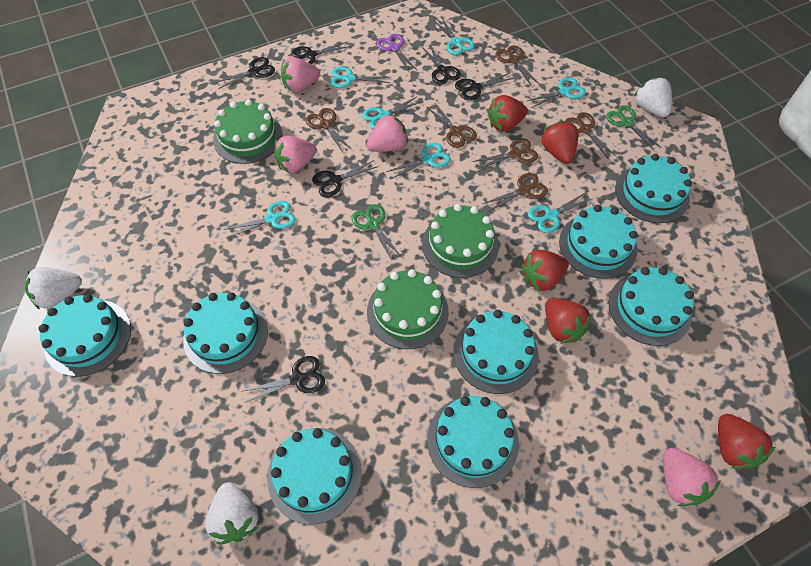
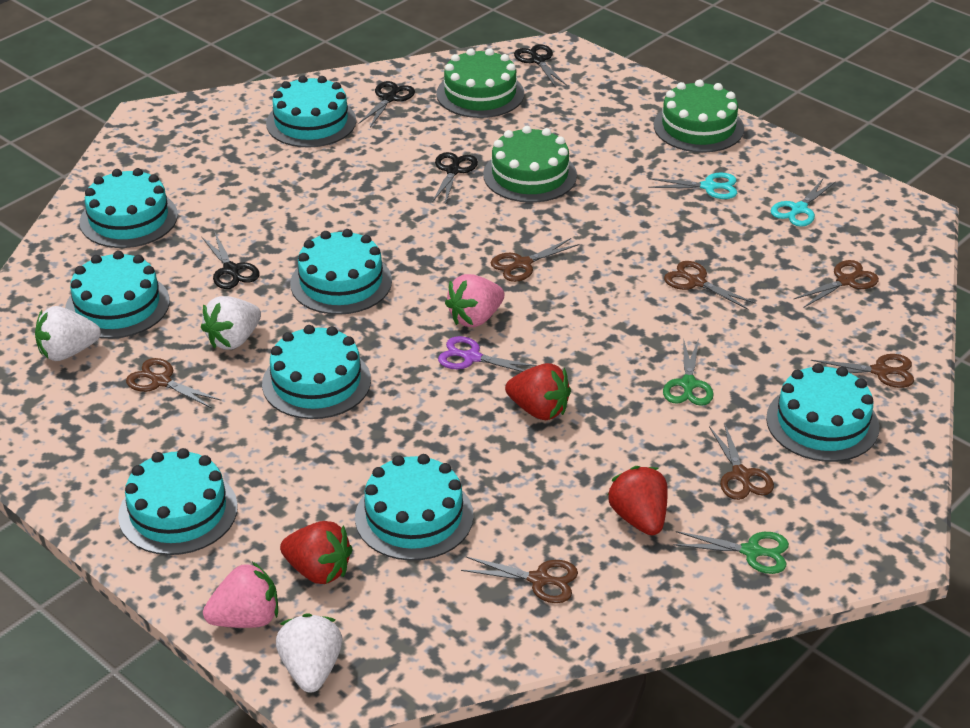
black scissors: [215,57,275,89] [243,356,325,403] [291,42,350,64] [312,160,379,197] [422,45,461,84] [455,73,514,100] = 6 -> [201,233,259,289] [358,81,415,127] [432,152,478,205] [514,44,567,87] = 4
brown scissors: [306,108,352,152] [427,104,477,148] [472,139,538,170] [483,173,548,212] [496,45,539,85] [565,112,617,160] = 6 -> [126,358,222,409] [461,556,578,603] [491,238,579,282] [664,261,756,310] [709,422,774,500] [793,260,879,308] [811,354,914,388] = 7
pink strawberry: [274,136,317,173] [281,57,320,93] [367,114,408,152] [663,448,721,506] = 4 -> [203,562,278,628] [445,274,505,327] = 2
red strawberry: [487,95,528,132] [521,250,569,292] [542,121,578,164] [545,298,592,344] [718,414,776,470] = 5 -> [280,521,353,584] [505,363,571,420] [608,466,668,535] = 3
turquoise scissors: [223,201,296,238] [330,67,390,88] [362,96,423,129] [386,143,451,179] [434,17,475,55] [527,77,586,108] [528,192,592,233] = 7 -> [648,172,737,199] [771,178,836,227] = 2

